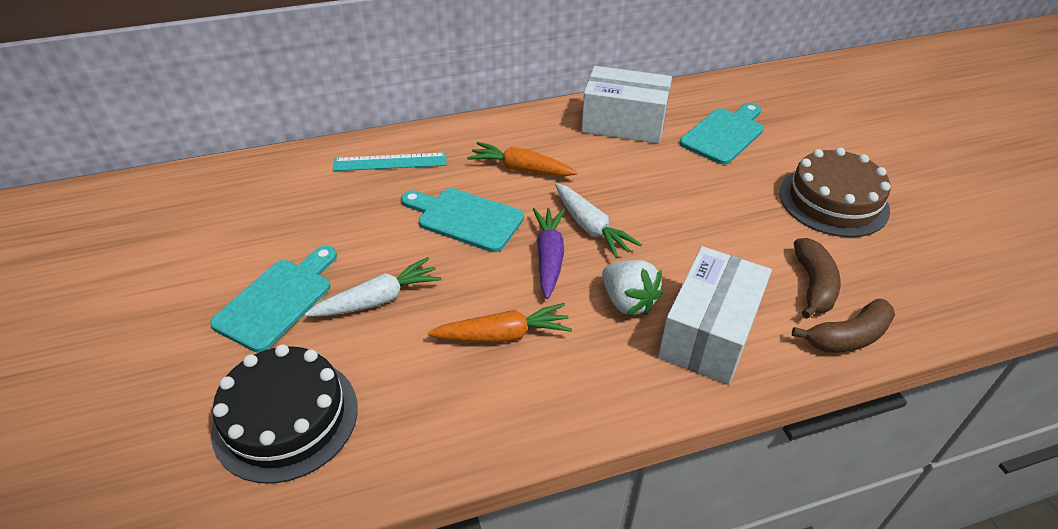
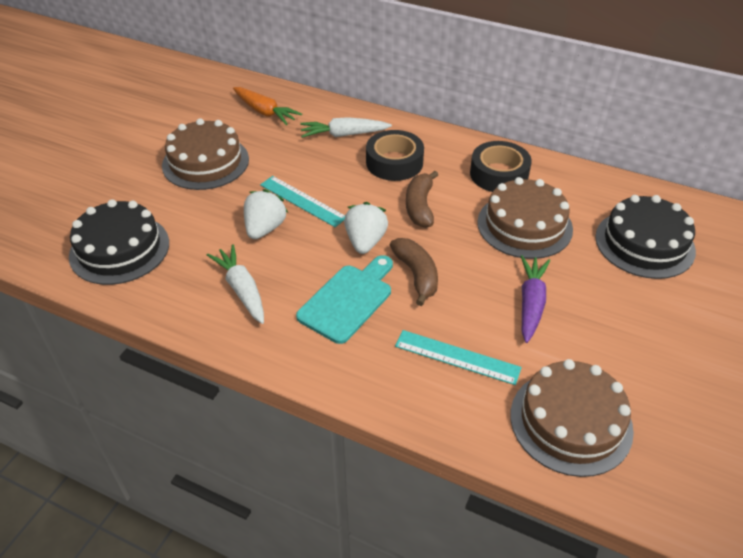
black cake: [211,344,358,484] = 1 -> [69,199,169,285] [595,195,696,279] = 2
black tape: none = 0 -> [366,130,424,181] [470,141,532,192] = 2
brown cake: [780,148,891,237] = 1 -> [162,118,249,190] [477,177,573,259] [510,359,634,477] = 3
orange carrot: [428,303,572,343] [467,142,578,176] = 2 -> [233,87,302,125] = 1
turquoise cutting board: [210,246,337,353] [401,188,524,252] [680,103,764,165] = 3 -> [296,255,393,344] = 1
turquoise ruler: [333,153,446,171] = 1 -> [260,176,345,227] [395,330,522,385] = 2
white box: [581,66,672,144] [658,246,772,385] = 2 -> none = 0
white strawberry: [602,260,663,316] = 1 -> [244,189,288,239] [344,202,388,254] = 2

